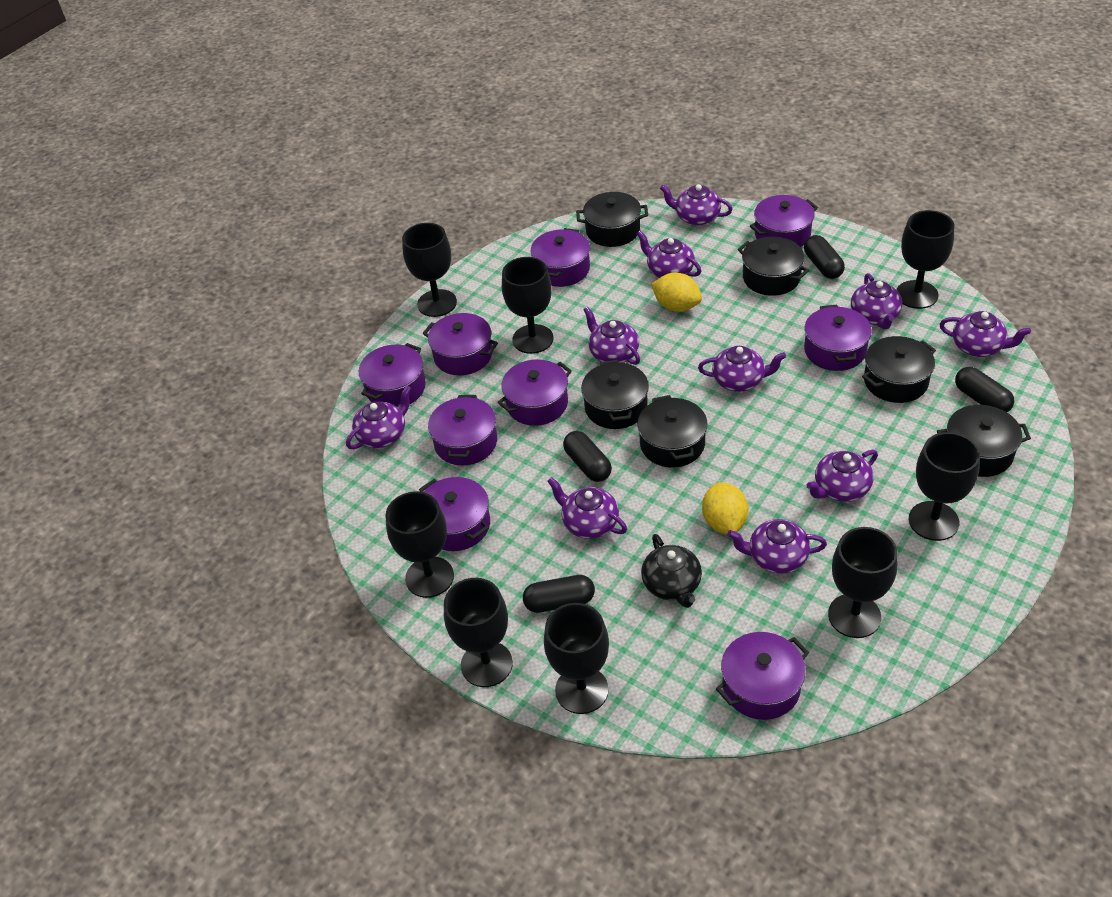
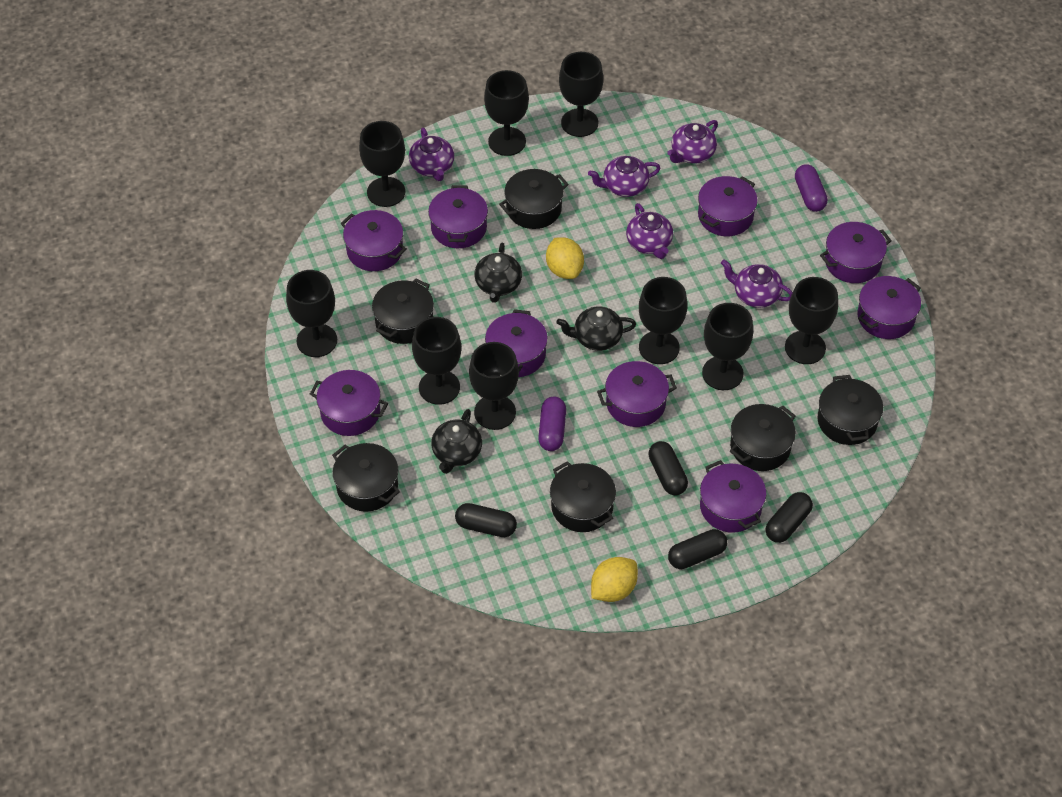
black goblet: [386,491,454,598] [402,223,457,317] [444,578,513,687] [502,257,553,354] [544,603,609,714] [828,527,898,638] [896,210,954,309] [909,432,980,541] = 8 -> [286,270,337,357] [359,121,405,207] [412,317,461,405] [469,342,519,430] [484,70,529,156] [559,52,603,137] [639,277,687,364] [702,303,753,390] [785,277,838,364] = 9
black teapot: [641,534,702,608] = 1 -> [431,409,482,474] [474,243,522,303] [556,306,636,351] = 3
purple capsule: none = 0 -> [538,397,566,451] [795,164,828,212] = 2
purple teapot: [346,386,412,449] [547,477,627,539] [583,307,640,365] [637,231,701,278] [660,184,733,226] [698,346,786,392] [727,519,827,574] [806,450,878,502] [851,273,902,329] [940,311,1031,357] = 10 -> [409,128,454,181] [588,156,661,197] [626,203,673,259] [667,120,718,163] [721,259,793,308] = 5

